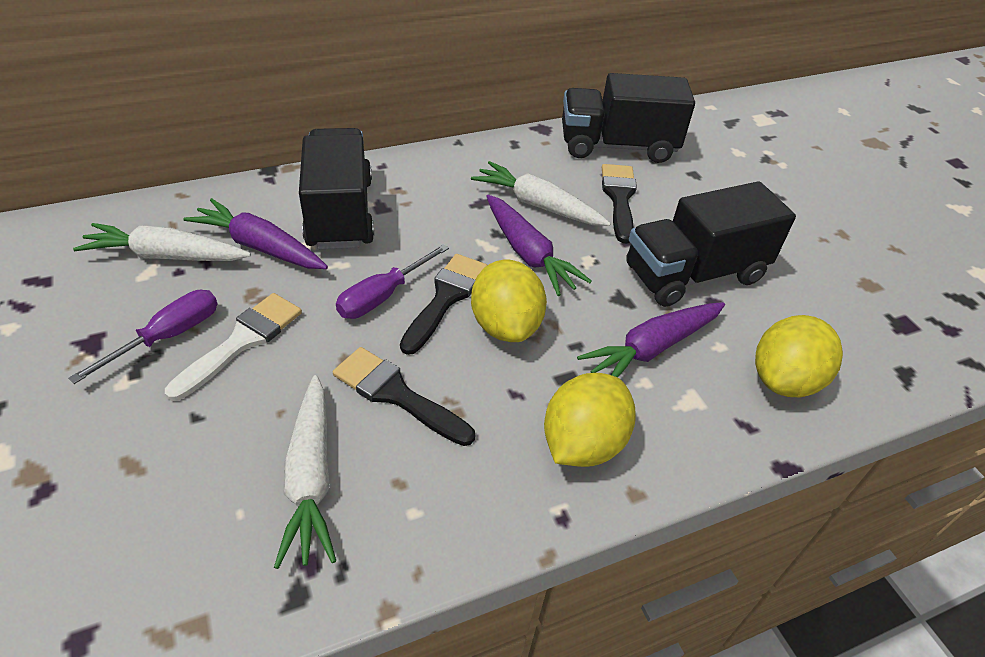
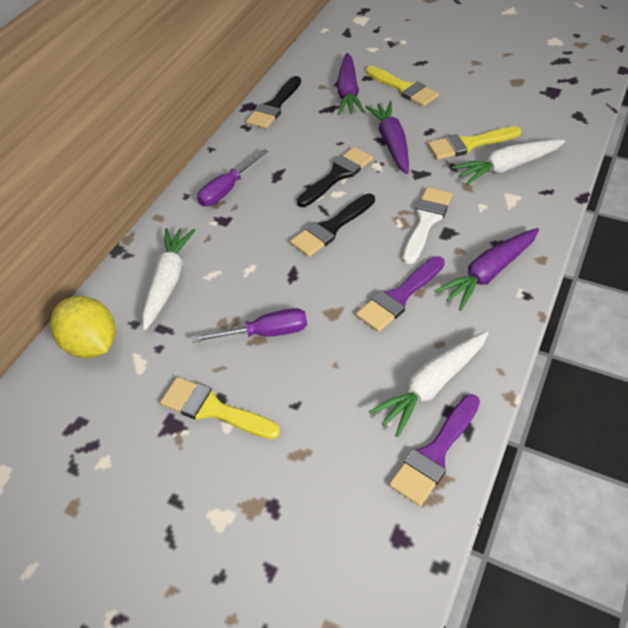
black truck: [299,128,374,249] [562,73,695,163] [626,181,796,307] = 3 -> none = 0
purple brush: none = 0 -> [356,256,445,332] [389,394,480,506] = 2
yellow brush: none = 0 -> [160,377,280,439] [366,66,439,106] [428,126,522,160] = 3
yellow lemon: [471,260,547,342] [544,373,636,467] [755,315,843,397] = 3 -> [50,296,115,358] = 1

